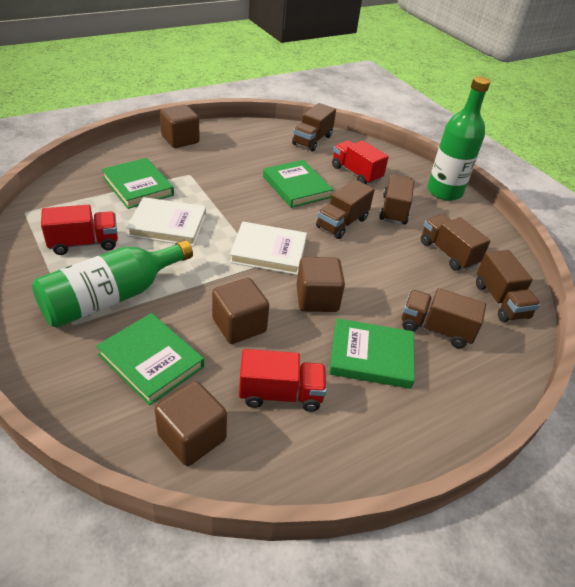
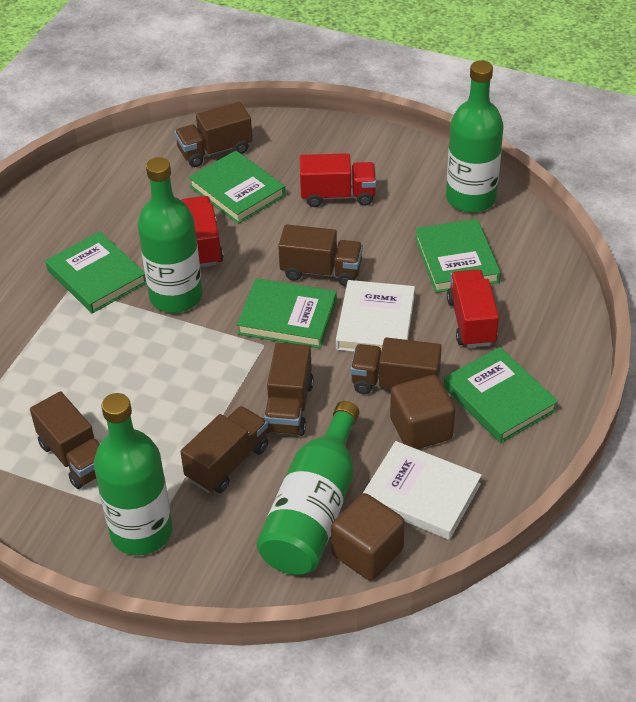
brown cube: [155,381,227,466] [160,105,200,148] [212,278,269,344] [297,257,345,312] = 4 -> [331,493,405,581] [390,375,455,449] = 2
green book: [96,313,204,406] [102,158,174,209] [263,160,333,208] [329,318,415,389] = 4 -> [45,232,146,314] [188,151,286,224] [237,278,337,348] [415,219,501,293] [444,347,558,443] = 5
green bottle: [32,240,193,328] [427,76,491,201] = 2 -> [94,393,172,556] [138,157,203,313] [257,401,359,575] [446,61,504,213] = 4

